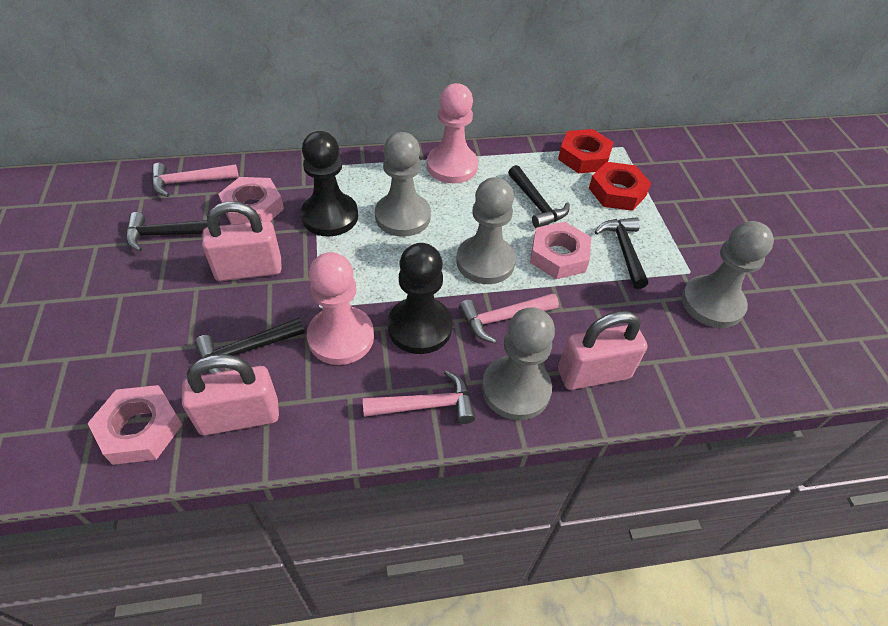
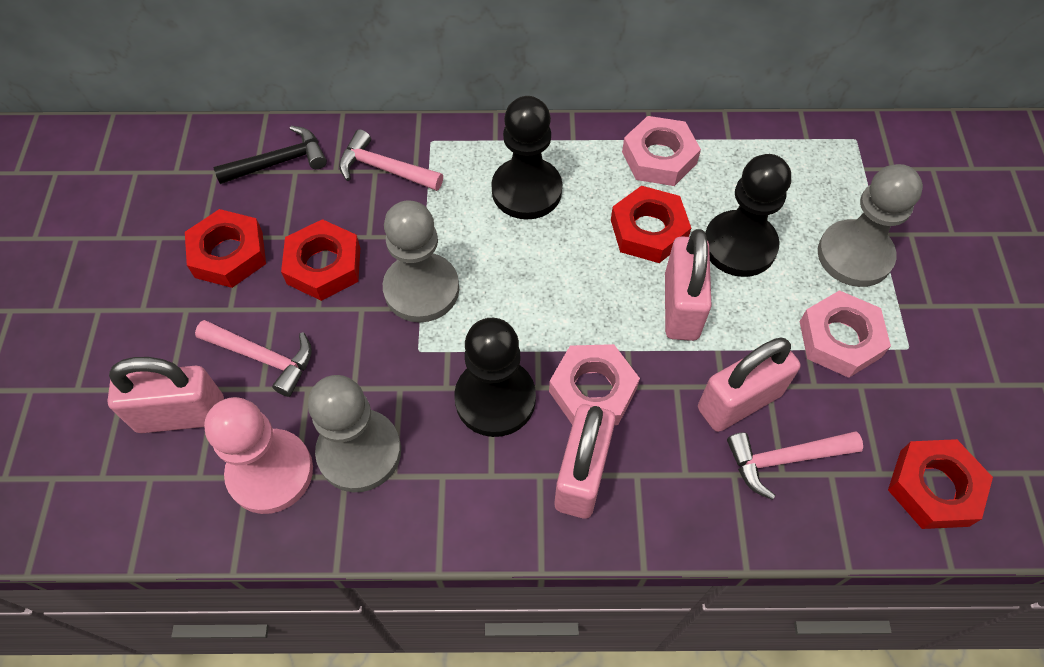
black hammer: [126,212,220,252] [195,318,305,374] [508,165,570,228] [595,217,648,289] = 4 -> [213,126,327,184] = 1
black pawn: [301,131,358,237] [388,243,453,354] = 2 -> [454,318,536,437] [491,96,562,220] [705,154,791,277] = 3
grey pawn: [375,132,431,237] [456,177,516,284] [482,307,555,420] [682,221,774,328] = 4 -> [308,375,401,492] [383,200,459,323] [818,164,923,287] = 3
pink padlock: [182,354,279,435] [202,201,282,281] [558,311,647,390] = 3 -> [107,357,224,433] [555,404,616,519] [665,229,712,341] [698,338,801,432] = 4
pink pawn: [307,252,374,365] [427,83,478,183] = 2 -> [204,397,313,514] = 1
red nut: [558,129,614,173] [589,162,651,211] = 2 -> [185,209,266,288] [281,219,360,301] [611,186,691,263] [888,439,993,529] = 4

